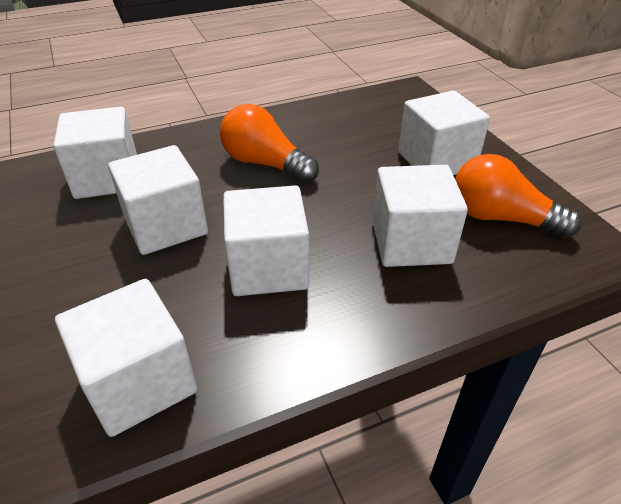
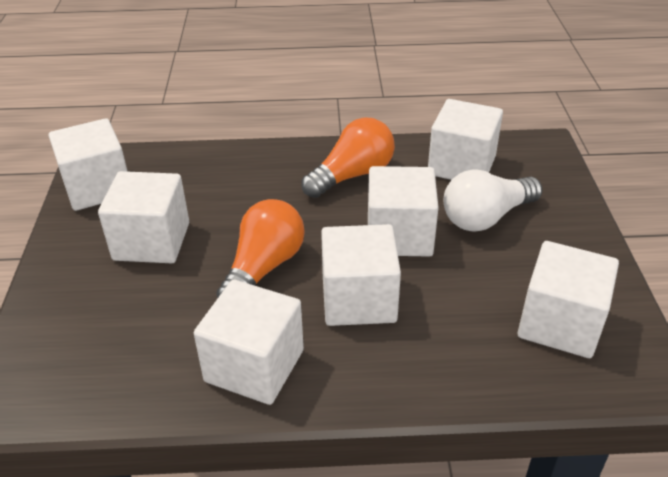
white cube: [53,107,137,199] [55,279,197,437] [108,145,208,255] [223,185,309,296] [372,165,468,267] [398,91,490,175] = 6 -> [49,118,128,211] [98,171,189,263] [194,280,304,405] [321,224,401,326] [368,166,439,257] [428,99,503,180] [518,241,619,358] = 7
white light bulb: none = 0 -> [444,169,542,232] = 1

